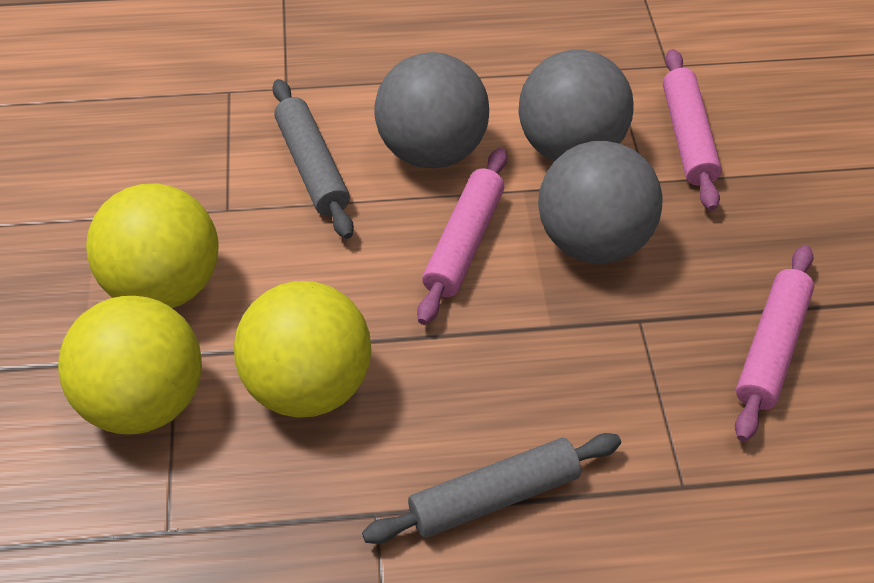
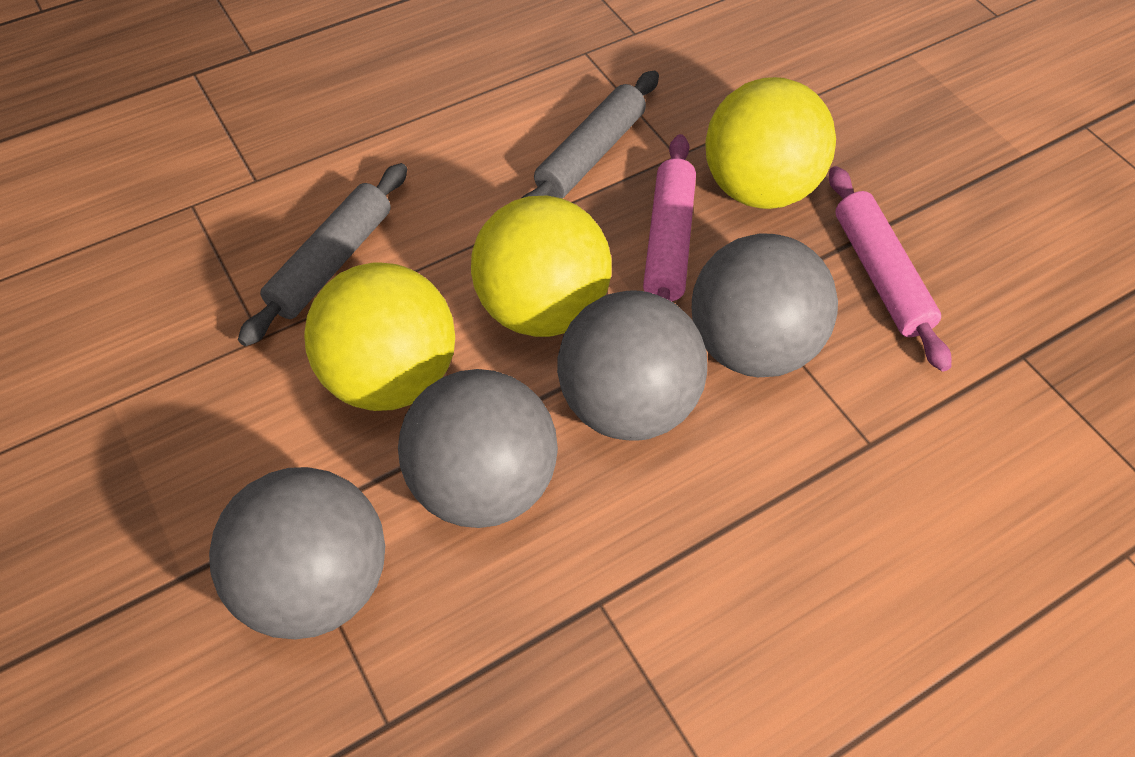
grey ball: [374,52,489,168] [519,49,634,161] [538,141,663,263] = 3 -> [209,467,385,639] [398,369,558,528] [557,290,707,440] [692,233,838,377] = 4
pink rolling pin: [417,148,507,325] [663,49,722,211] [735,245,814,442] = 3 -> [643,134,696,301] [829,166,952,372] = 2

